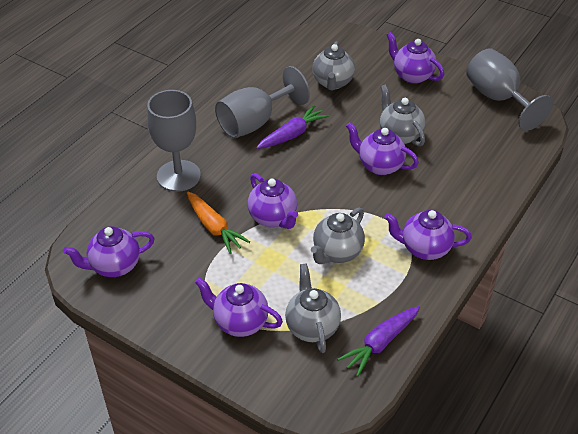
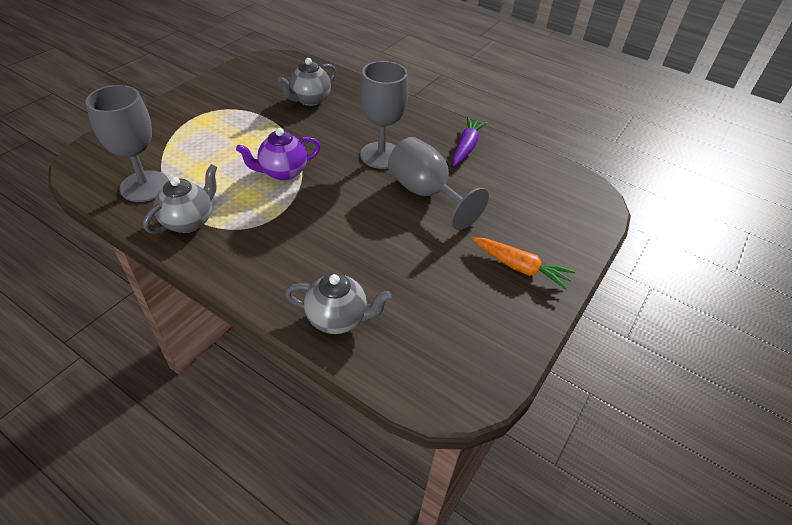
grey teapot: [285,263,341,353] [311,208,365,264] [313,41,355,90] [380,84,425,146] = 4 -> [143,164,217,234] [278,58,336,106] [285,273,391,334] = 3
purple carrot: [256,105,329,149] [337,306,420,377] = 2 -> [452,117,488,166] = 1
purple teapot: [63,226,155,277] [195,277,283,337] [248,173,298,229] [346,122,419,175] [384,210,472,260] [387,32,444,84] = 6 -> [236,128,321,181] = 1

